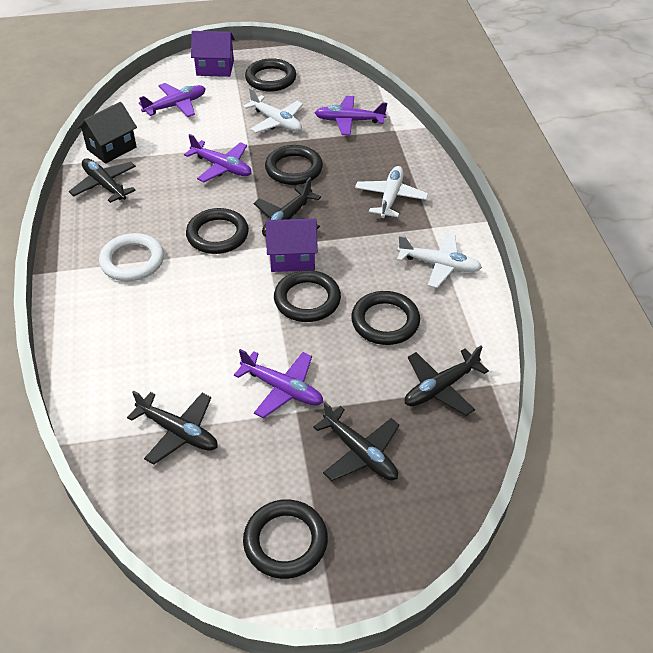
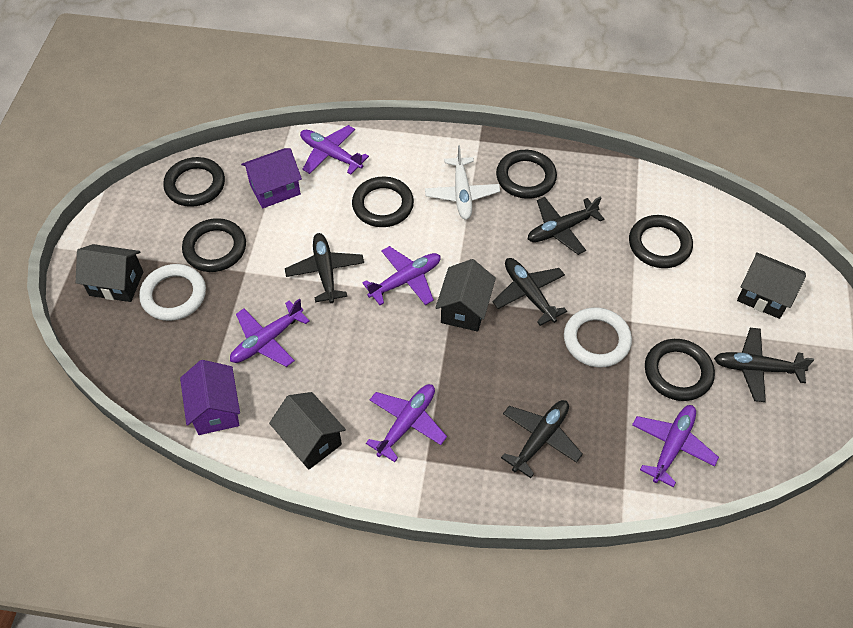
black house: [77,102,137,164] = 1 -> [76,244,143,302] [269,392,346,469] [435,259,496,332] [737,252,806,319] = 4
purple plane: [139,83,206,117] [184,134,252,182] [234,349,323,418] [315,96,387,136] = 4 -> [230,298,310,367] [300,125,369,175] [363,246,441,305] [366,384,447,462] [632,405,719,487] = 5
white plane: [243,88,303,133] [355,166,428,218] [397,233,482,288] = 3 -> [425,145,500,220] = 1
white ring: [99,233,164,281] = 1 -> [139,264,206,321] [564,307,632,367] = 2

